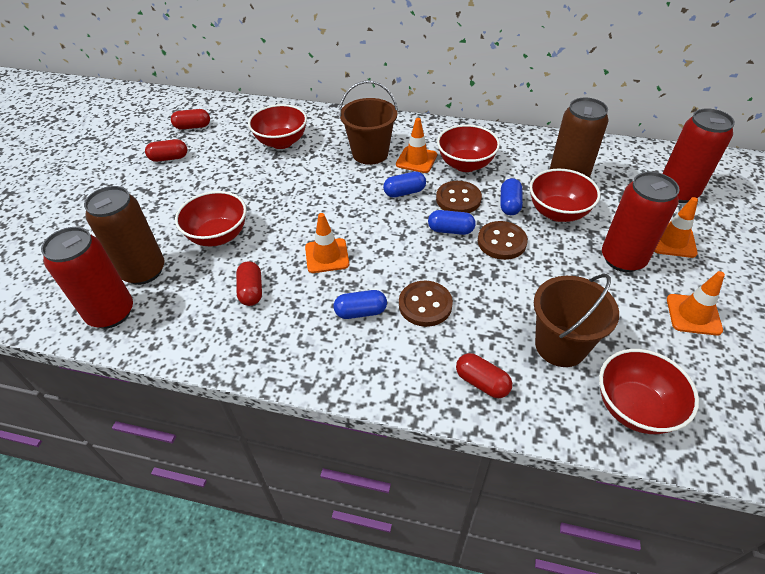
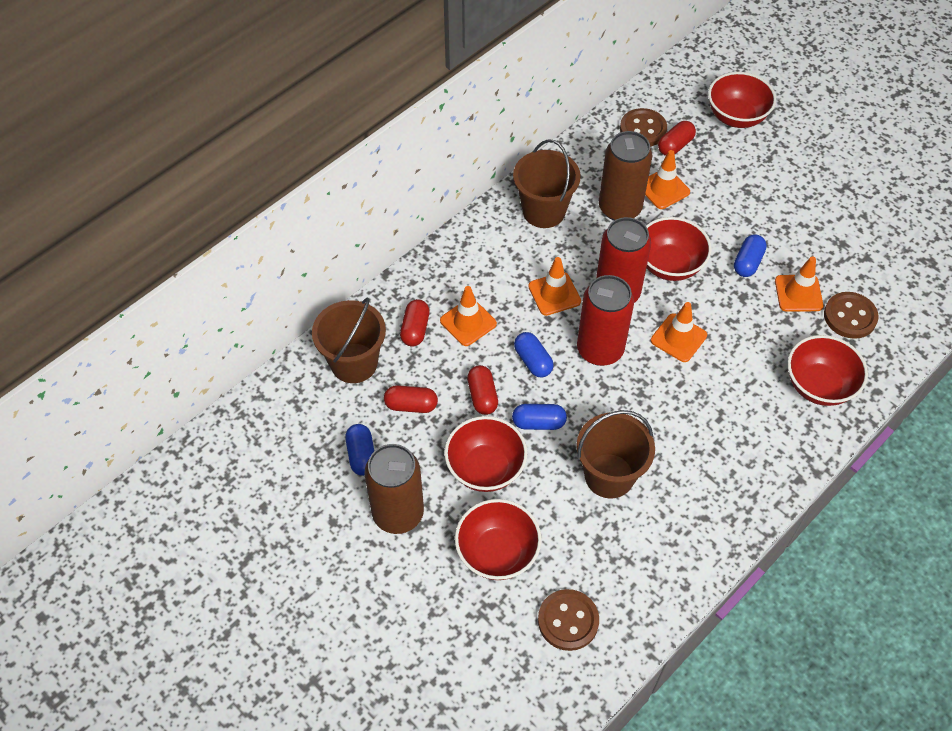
brown bucket: [339,81,398,165] [534,274,619,367] = 2 -> [312,297,386,383] [513,139,581,228] [576,410,655,498] = 3
orange traffic cone: [305,213,349,273] [396,118,437,173] [654,197,698,258] [667,271,725,336] = 4 -> [440,286,497,346] [528,257,581,316] [645,150,690,209] [651,302,707,362] [775,256,823,312] = 5
red can: [41,227,133,328] [602,172,680,272] [662,108,735,203] = 3 -> [577,275,634,366] [596,217,651,303] = 2

